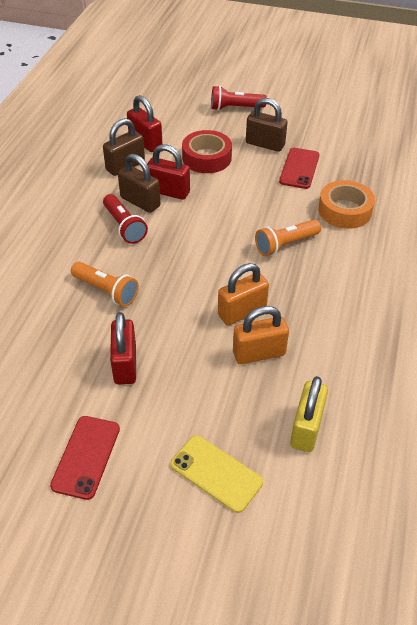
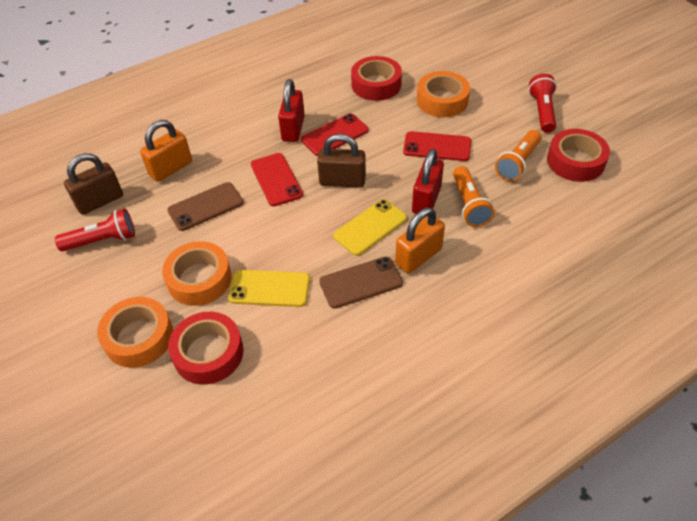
brown padlock: [103,118,145,176] [118,154,160,213] [246,98,288,152] = 3 -> [64,153,123,215] [317,134,366,187] = 2
brown phone: none = 0 -> [167,182,243,231] [319,257,403,309] = 2
orange tape: [318,180,375,229] = 1 -> [97,297,173,368] [162,241,232,306] [417,71,470,117] = 3
red padlock: [110,312,136,385] [127,95,162,152] [147,144,190,200] = 3 -> [278,79,305,142] [412,149,444,214] = 2
red phone: [50,416,120,500] [279,148,320,189] = 2 -> [251,153,303,206] [301,113,368,156] [403,131,471,161] = 3
red tape: [182,130,232,173] = 1 -> [168,312,244,385] [351,56,402,101] [547,129,610,182] = 3
yellow padlock: [290,376,328,452] = 1 -> none = 0
yellow phone: [170,435,263,513] = 1 -> [228,270,310,307] [333,199,407,256] = 2

